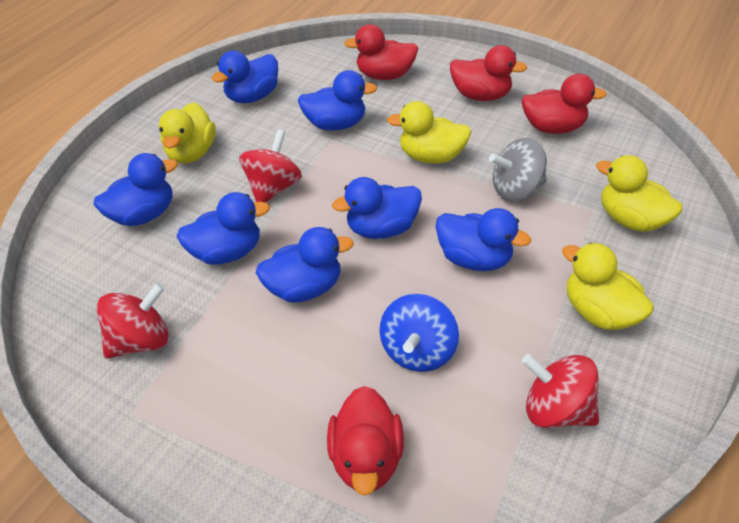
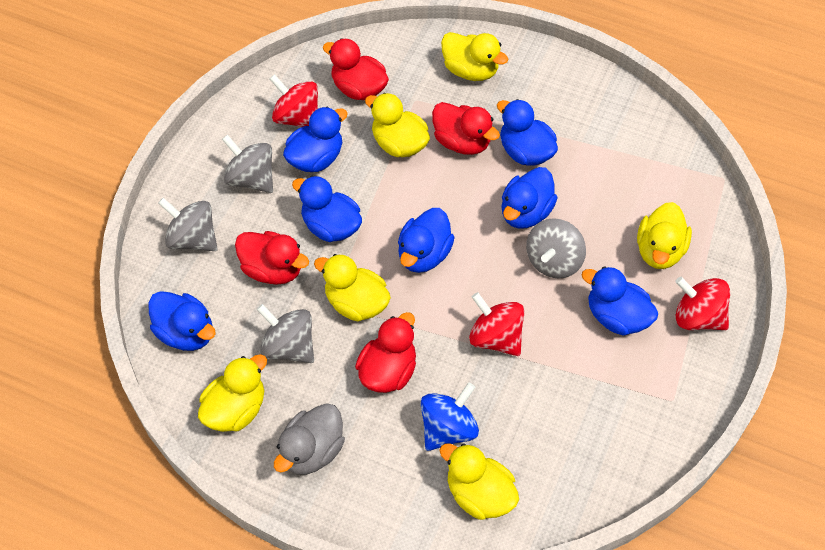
grey duck: none = 0 -> [274,404,345,475] = 1
grey spinning top: [489,138,547,201] = 1 -> [158,198,218,251] [222,135,273,193] [257,304,314,363] [526,218,586,278] = 4
yellow duck: [159,102,216,164] [387,101,472,164] [562,243,654,330] [596,155,683,232] = 4 -> [198,354,267,432] [314,254,391,321] [365,93,430,157] [439,443,519,520] [441,32,508,81] [637,202,692,269] = 6

